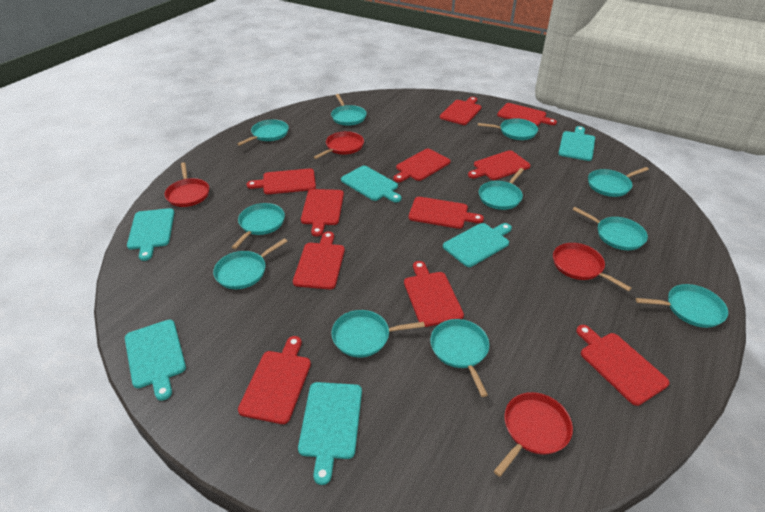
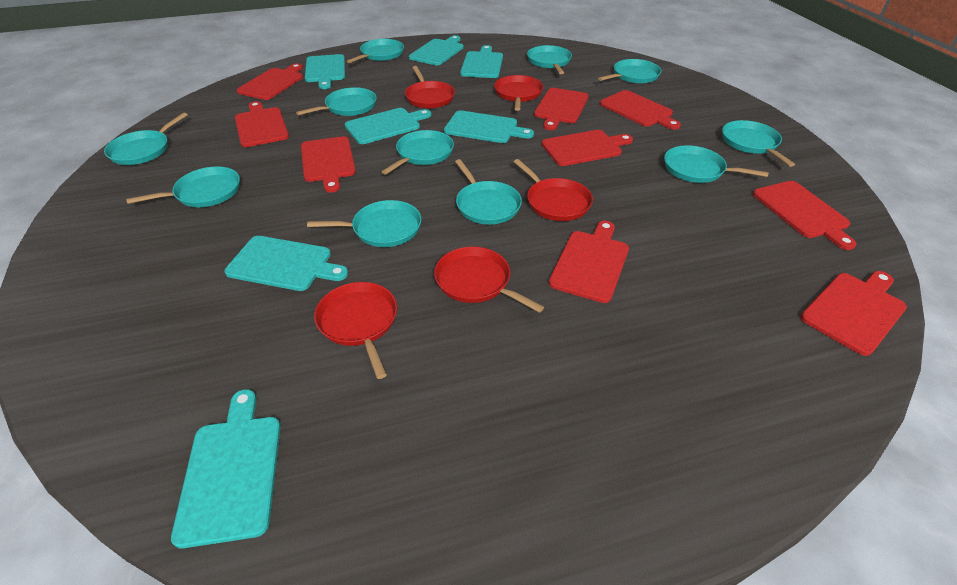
red cutting board: [238,336,311,424] [246,168,316,194] [293,231,345,289] [301,189,344,237] [393,149,451,182] [404,261,464,327] [408,197,484,229] [440,97,481,125] [468,150,531,180] [497,103,557,126] [576,325,670,406] = 11 -> [235,101,289,147] [237,63,303,100] [301,136,356,192] [534,88,589,130] [542,130,633,166] [549,221,629,303] [600,90,681,130] [753,181,856,250] [800,271,907,356] = 9
red pan: [165,162,209,207] [314,131,364,159] [494,392,573,477] [553,243,631,291] = 4 -> [314,282,397,379] [405,66,455,108] [434,247,544,313] [494,75,543,111] [514,159,593,221] = 5
turquoise cutting board: [125,319,186,401] [127,208,175,261] [298,382,362,485] [341,166,402,202] [443,223,512,267] [558,126,595,161] = 6 -> [171,389,281,549] [224,236,348,291] [305,54,345,89] [345,108,432,144] [409,35,464,65] [444,110,534,143] [460,45,503,78] = 7

